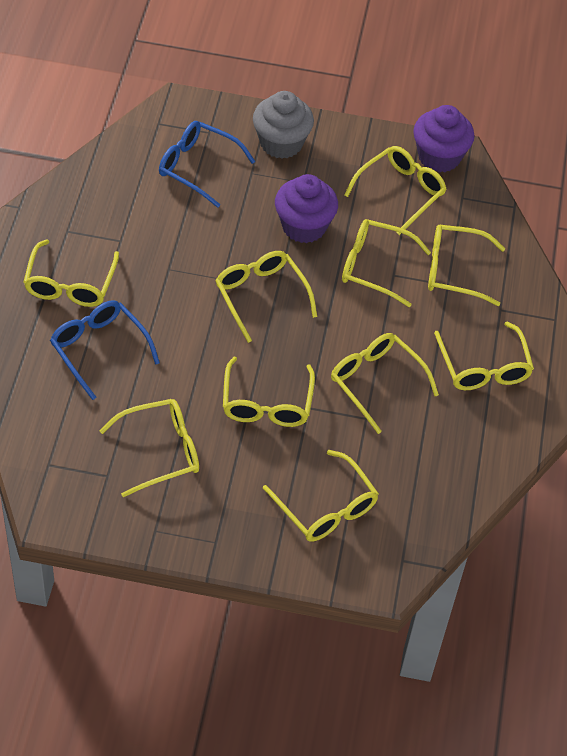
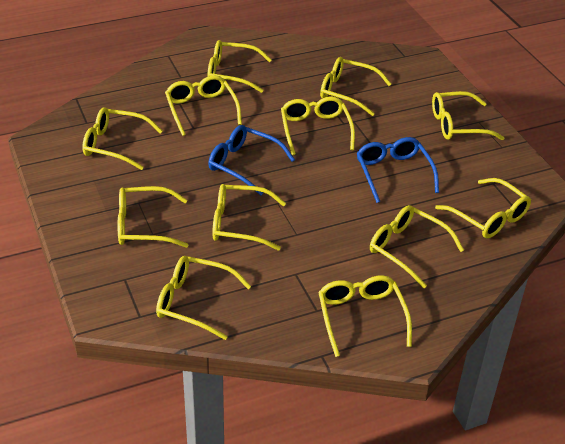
grey cupcake: [253,91,314,159] = 1 -> none = 0
purple cupcake: [275,174,338,243] [413,105,475,173] = 2 -> none = 0
yellow glasses: [23,239,119,307] [99,399,199,497] [215,251,317,343] [223,357,315,427] [263,450,379,542] [331,333,439,434] [342,219,431,307] [344,146,447,235] [428,224,505,306] [434,322,534,390] = 10 -> [82,107,162,170] [118,186,188,248] [156,256,251,340] [165,75,242,136] [207,40,272,93] [213,184,286,251] [281,97,355,155] [318,275,412,357] [320,57,391,116] [370,205,464,288] [432,91,504,140] [435,178,531,238] = 12

